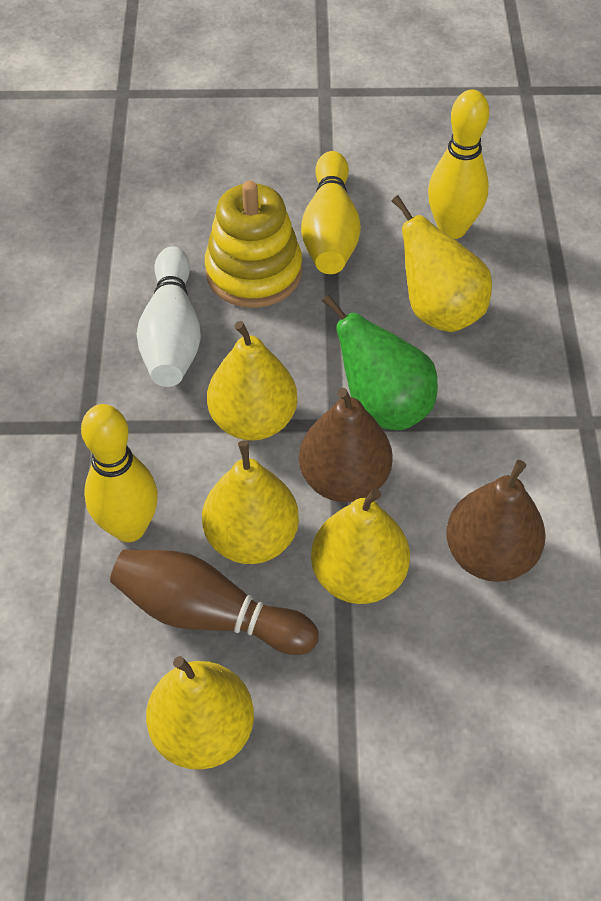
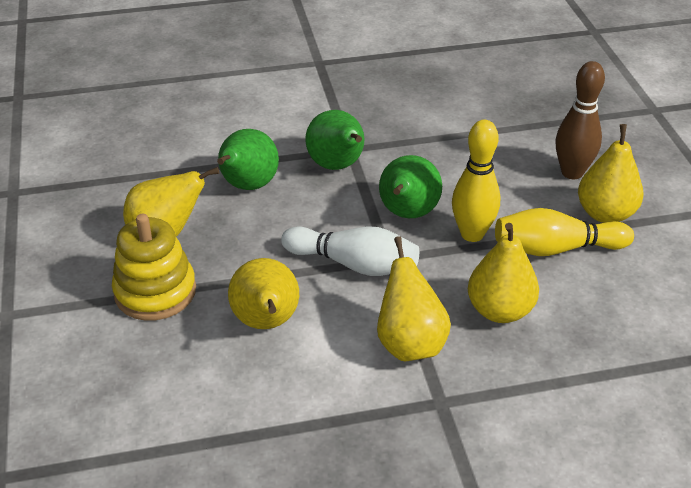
brown pear: [299,388,393,502] [446,460,546,582] = 2 -> none = 0
green pear: [322,294,438,430] = 1 -> [217,129,279,190] [305,110,364,170] [379,155,442,218] = 3
yellow bowling pin: [81,404,158,542] [301,151,361,274] [428,90,489,239] = 3 -> [452,120,500,242] [495,208,634,256] = 2

